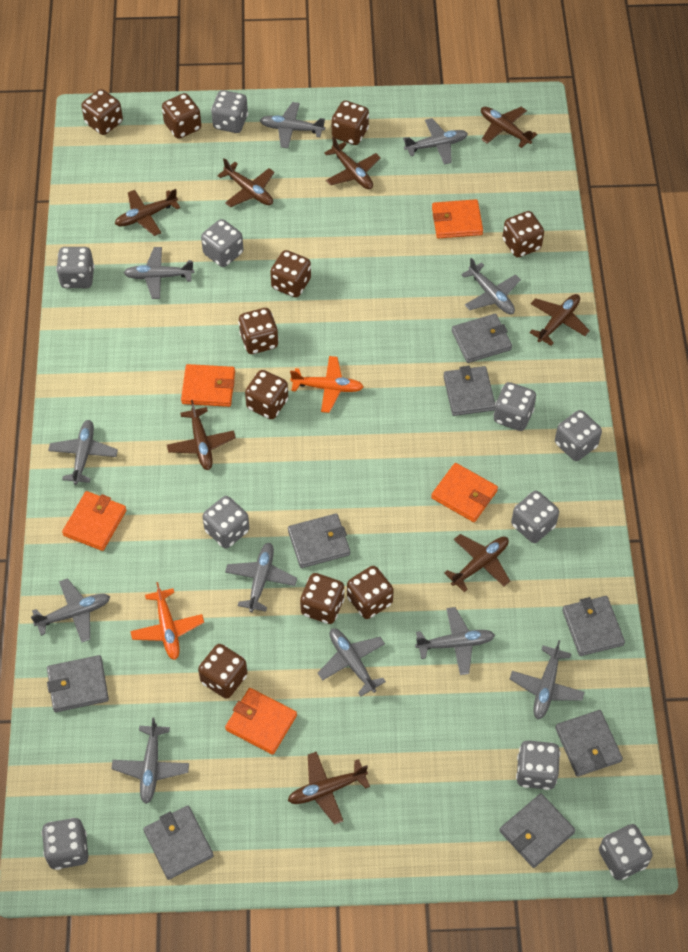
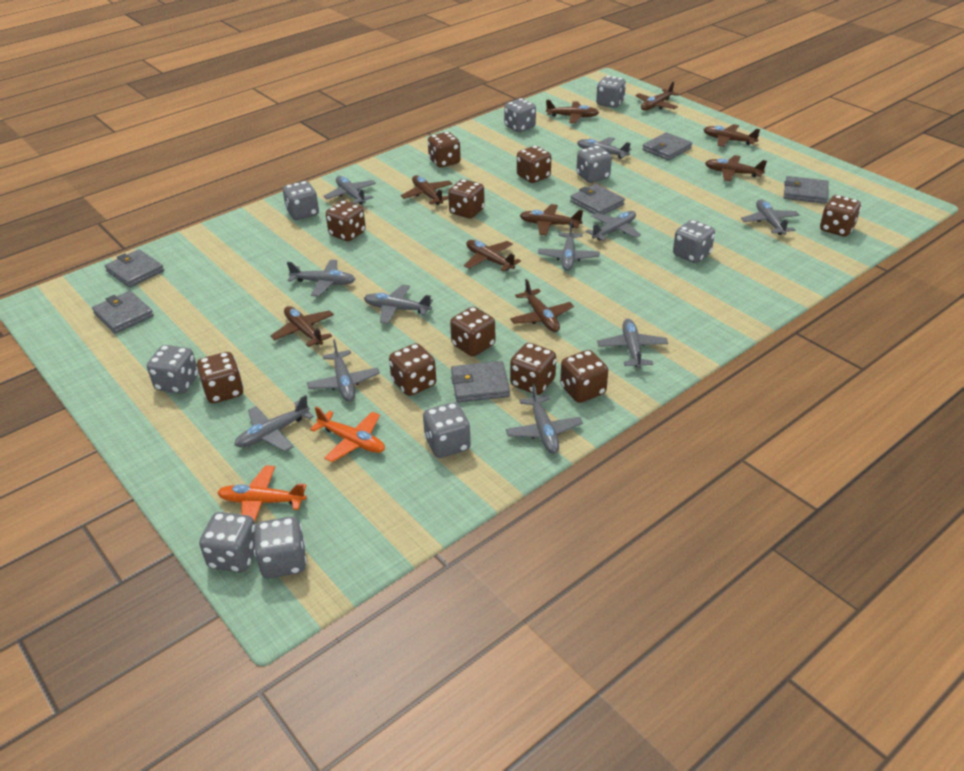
brown plane: [115,189,180,236] [167,400,236,470] [217,158,275,207] [288,752,370,825] [324,136,381,189] [444,534,510,592] [481,107,537,148] [529,294,590,346] = 8 -> [270,306,334,347] [401,175,453,205] [464,240,521,272] [510,279,574,332] [519,204,583,235] [546,100,599,123] [635,81,679,111] [703,124,760,147] [705,155,767,181] = 9
grey dice: [41,818,88,870] [56,247,95,288] [201,219,243,267] [202,496,249,548] [211,90,248,133] [493,382,536,431] [511,491,559,543] [516,740,560,790] [555,410,602,461] [599,824,653,880] = 10 -> [147,345,198,394] [199,512,255,572] [254,516,307,579] [283,181,319,220] [423,402,471,458] [504,98,536,132] [576,146,612,183] [596,76,626,108] [673,220,715,263] = 9
grey wallet: [47,655,109,712] [143,806,214,880] [288,513,350,568] [443,366,495,416] [452,314,512,363] [499,793,576,868] [555,710,623,777] [562,596,625,656] = 8 -> [92,291,154,334] [105,249,164,288] [451,361,510,402] [570,184,625,215] [642,132,692,160] [784,176,829,204] = 6
orange wallet: [62,491,127,551] [181,364,235,407] [225,688,297,755] [431,463,498,522] [432,199,483,239] = 5 -> none = 0

